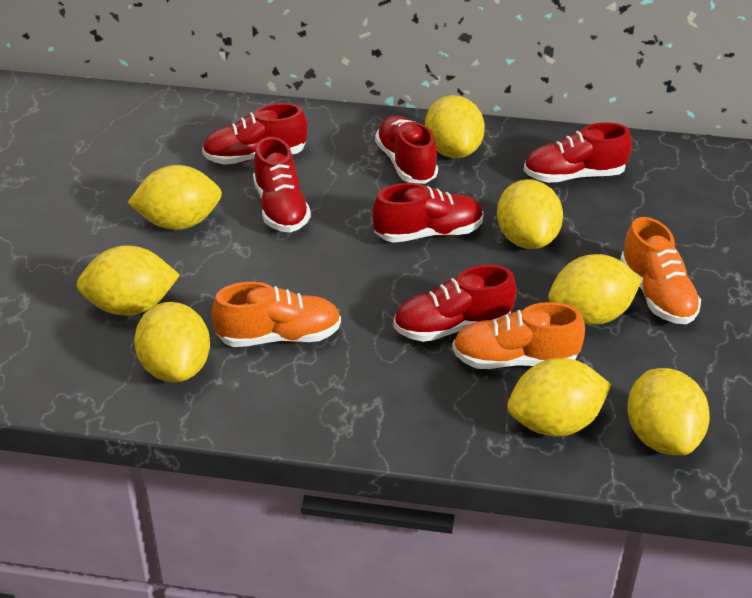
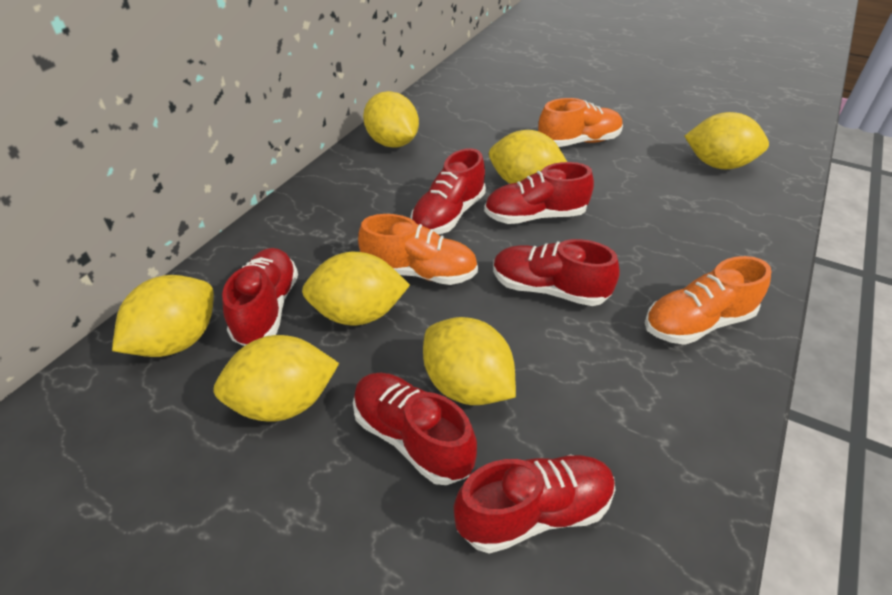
yellow lemon: [76,245,180,316] [127,165,222,230] [134,302,210,382] [425,95,485,158] [497,179,563,249] [507,358,611,436] [548,254,642,325] [627,368,710,455] = 8 -> [112,275,214,357] [214,335,339,422] [302,252,410,325] [363,91,419,148] [423,317,516,405] [489,130,567,184] [685,112,769,169] = 7

